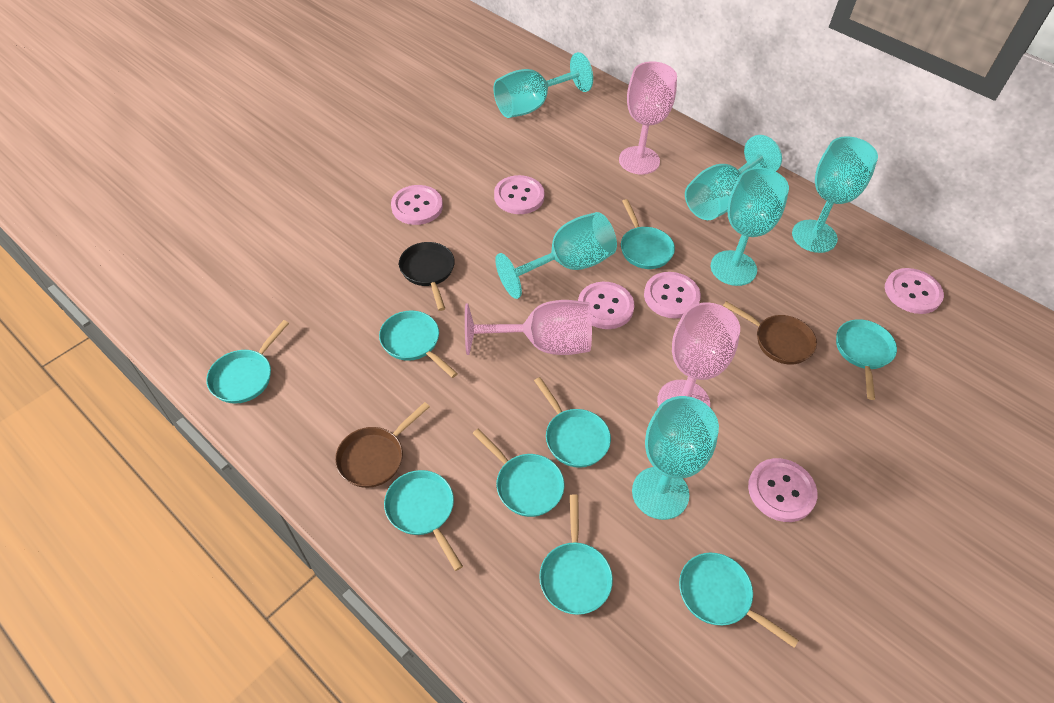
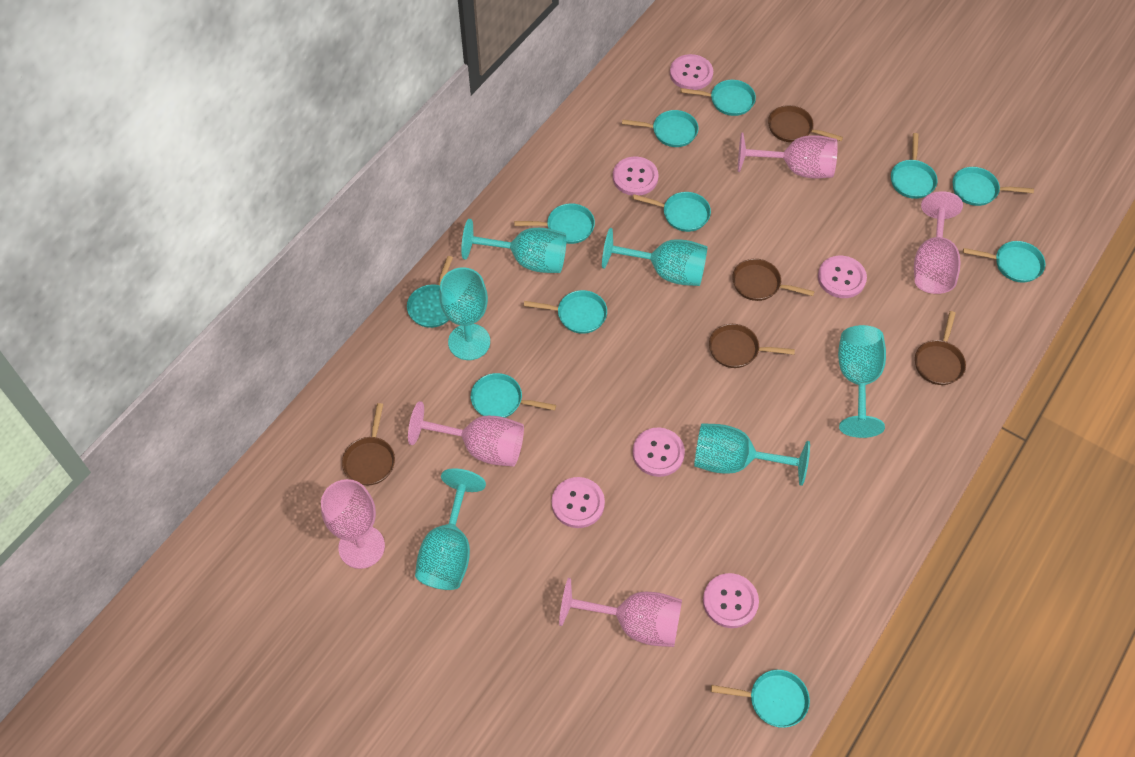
black pan: [399,242,455,311] = 1 -> none = 0
brown pan: [335,402,430,488] [723,301,817,365] = 2 -> [342,403,395,485] [709,324,795,368] [732,259,815,301] [768,105,843,142] [915,311,966,385] = 5
pink goblet: [465,300,592,355] [619,61,677,175] [657,302,740,407] = 3 -> [321,479,385,569] [408,401,524,467] [559,578,682,647] [738,132,838,179] [914,191,963,294] = 5
turquoise pan: [206,320,289,404] [379,310,458,378] [384,470,463,571] [472,429,564,517] [534,377,611,468] [539,494,613,615] [621,199,675,269] [679,553,799,648] [836,319,897,400] = 9 -> [407,256,453,328] [471,373,556,418] [514,203,595,244] [524,290,607,334] [622,110,699,147] [632,192,711,232] [680,80,756,116] [711,670,810,728] [891,133,938,199] [953,167,1034,206] [963,241,1045,283] = 11

